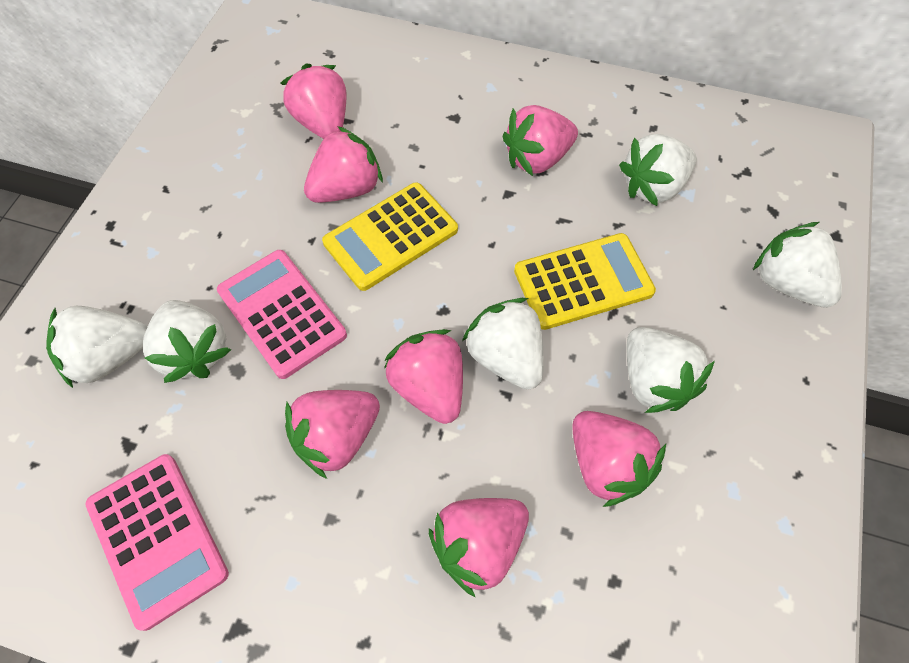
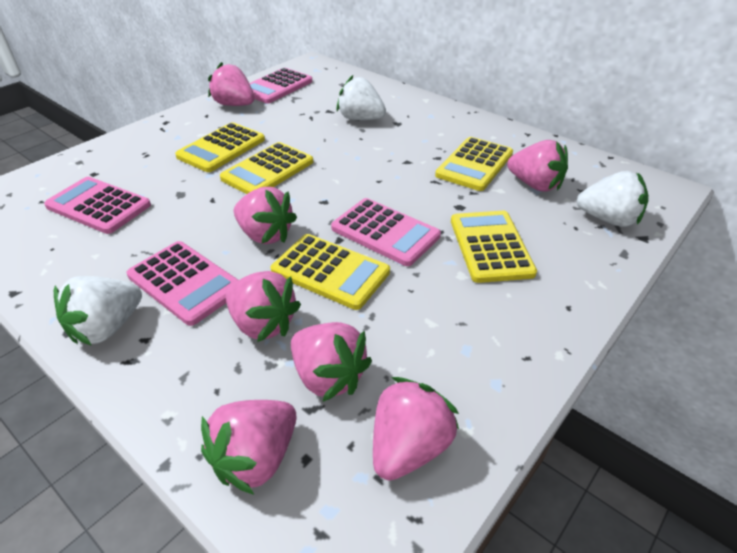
pink calculator: [86,454,229,631] [217,250,347,379] = 2 -> [44,177,151,234] [127,241,238,326] [249,68,312,103] [331,198,441,266] = 4
white strawberry: [46,306,147,388] [143,300,231,383] [462,298,544,390] [619,134,697,206] [627,327,715,413] [753,222,842,308] = 6 -> [54,276,142,346] [336,75,386,120] [577,171,649,227] = 3
yellow calculator: [322,182,458,291] [514,233,656,330] = 2 -> [175,122,265,172] [220,142,313,194] [270,234,390,310] [435,137,513,191] [451,211,537,283] = 5

